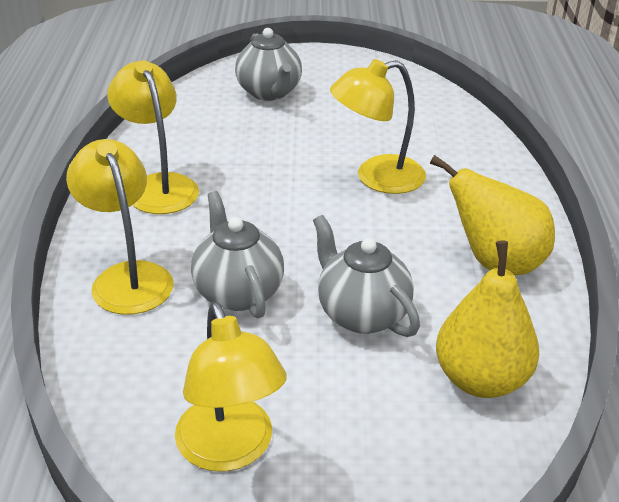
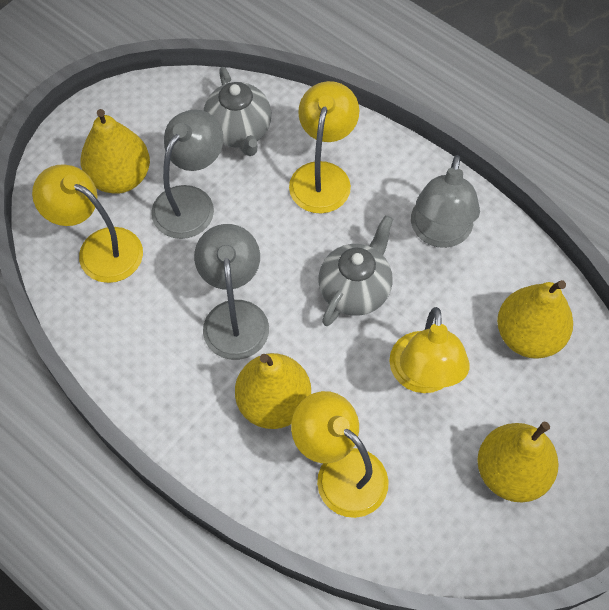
grey lamp: none = 0 -> [151,109,223,239] [194,224,269,360] [411,155,480,248] = 3
grey teapot: [191,191,284,319] [235,28,302,101] [313,215,420,337] = 3 -> [204,67,271,156] [318,215,393,326] = 2
yellow pear: [430,155,555,275] [436,241,539,398] = 2 -> [80,109,150,194] [235,353,311,429] [477,422,559,502] [497,280,573,359] = 4

